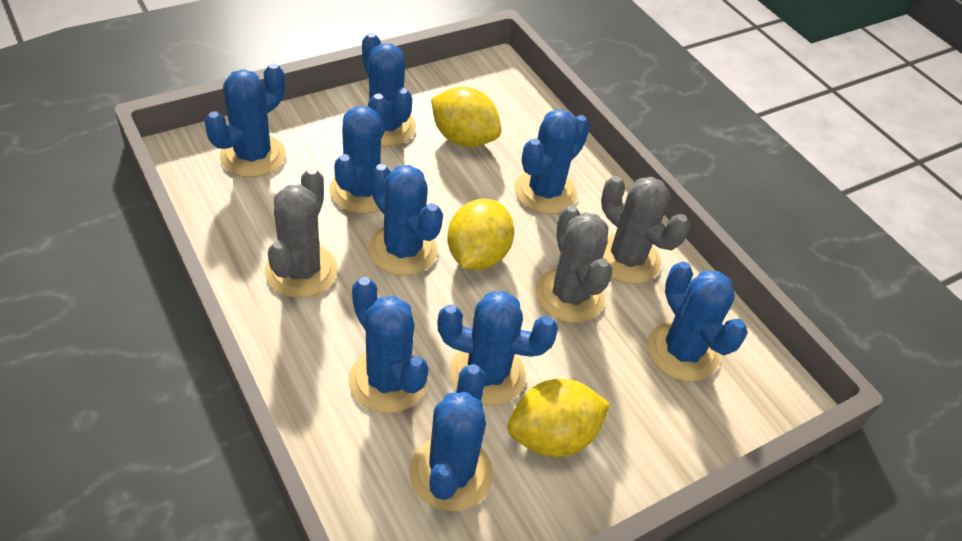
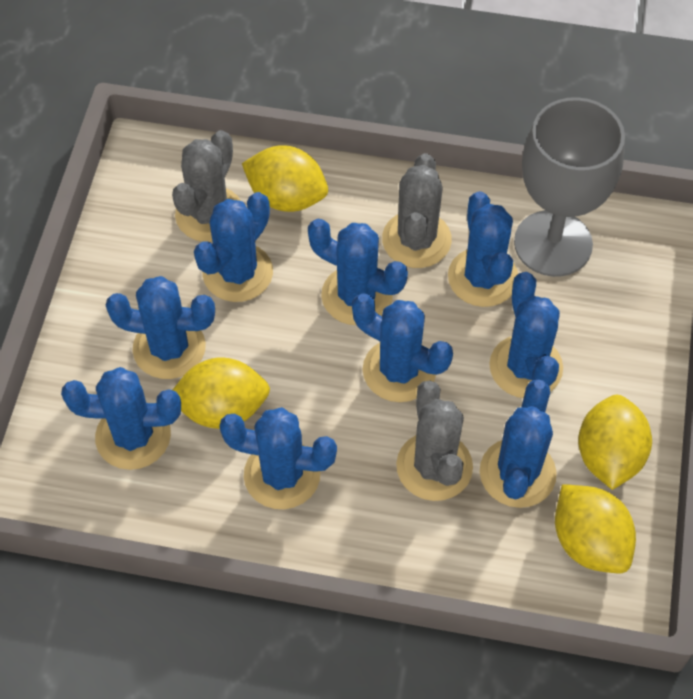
grey goblet: none = 0 -> [514,97,625,277] = 1
yellow lemon: [431,87,501,147] [447,199,514,270] [508,379,611,457] = 3 -> [173,358,270,429] [242,145,328,212] [555,484,636,573] [578,395,652,490] = 4

